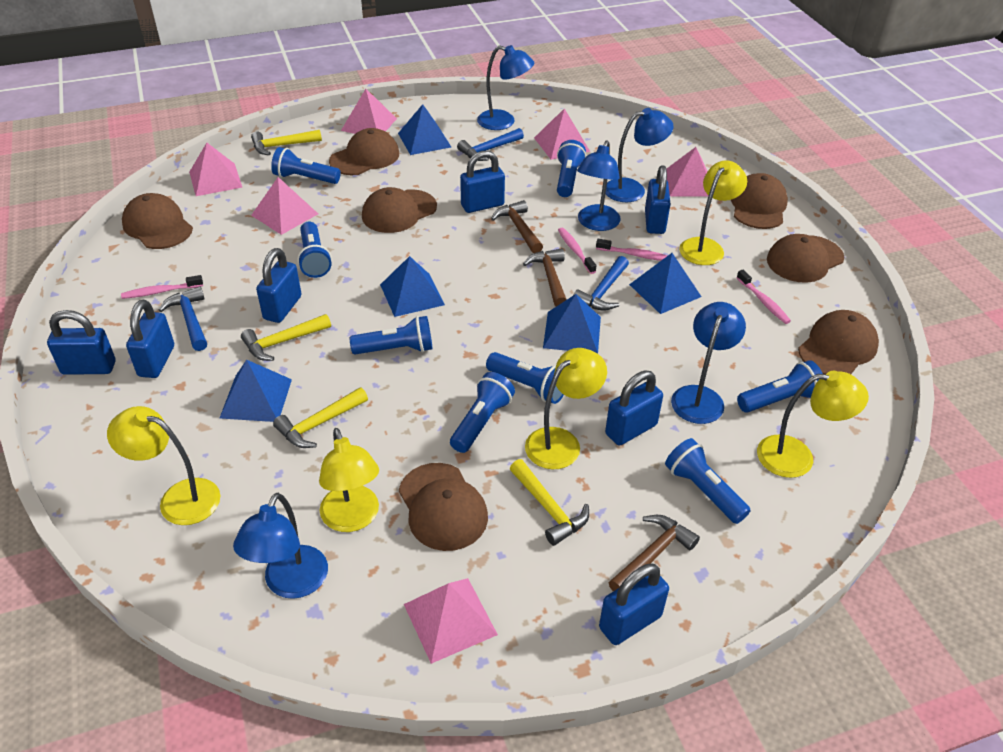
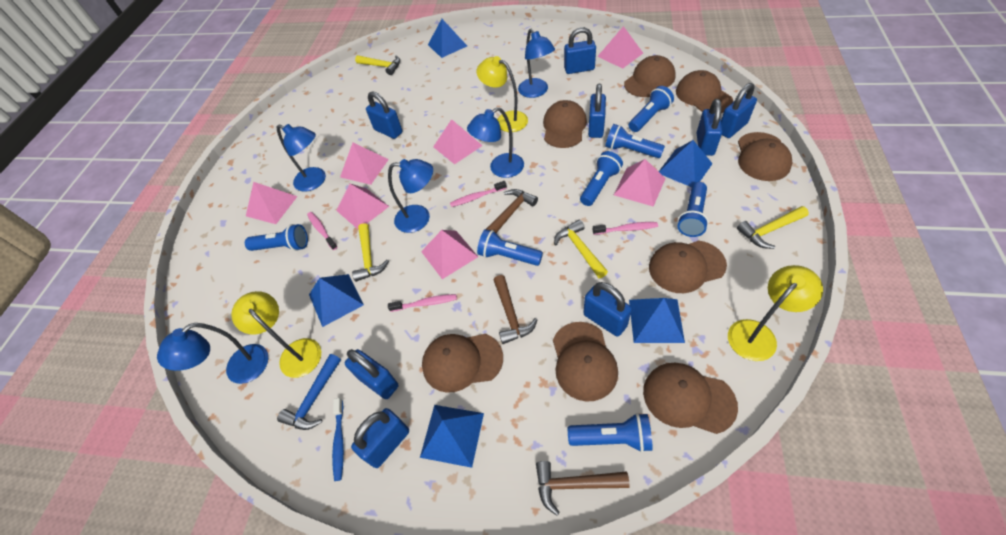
blue flashlight: [271,147,341,184] [297,222,332,278] [350,316,433,355] [450,372,515,453] [486,352,564,404] [557,140,586,197] [665,438,751,524] [737,360,823,413] = 8 -> [245,224,308,251] [477,229,543,266] [568,413,653,453] [580,151,623,206] [605,124,665,158] [629,86,674,132] [677,182,709,237] = 7
blue hammer: [159,286,207,351] [457,128,524,161] [574,256,629,310] = 3 -> [277,354,341,430] = 1
blue padlock: [47,310,115,375] [126,300,174,378] [256,248,301,323] [460,151,505,213] [599,563,669,645] [605,371,663,446] [645,165,671,234] = 7 -> [345,349,398,399] [351,408,409,468] [366,91,402,139] [564,27,596,74] [583,282,632,337] [588,84,606,138] [696,99,722,156] [721,83,757,138] = 8
blue toothbrush: none = 0 -> [332,398,344,481] = 1
brown cap: [122,193,193,249] [329,128,399,175] [362,187,437,233] [399,463,488,551] [731,173,788,229] [767,234,844,283] [798,310,879,375] = 7 -> [422,334,503,393] [543,100,587,148] [553,322,618,402] [624,55,676,97] [643,363,738,434] [649,240,727,293] [676,70,733,113] [738,132,792,181] = 8
pink pyramid: [189,143,243,196] [251,177,318,235] [341,89,397,134] [404,578,498,664] [534,108,590,160] [666,147,709,197] = 6 -> [246,182,298,224] [336,184,389,229] [340,143,389,185] [421,230,478,279] [433,119,483,164] [597,26,643,69] [614,159,666,207] = 7
yellow lamp: [107,406,220,525] [319,428,379,532] [525,348,607,469] [679,160,747,265] [757,371,869,478] = 5 -> [231,291,321,378] [476,56,528,132] [728,265,823,361] = 3

